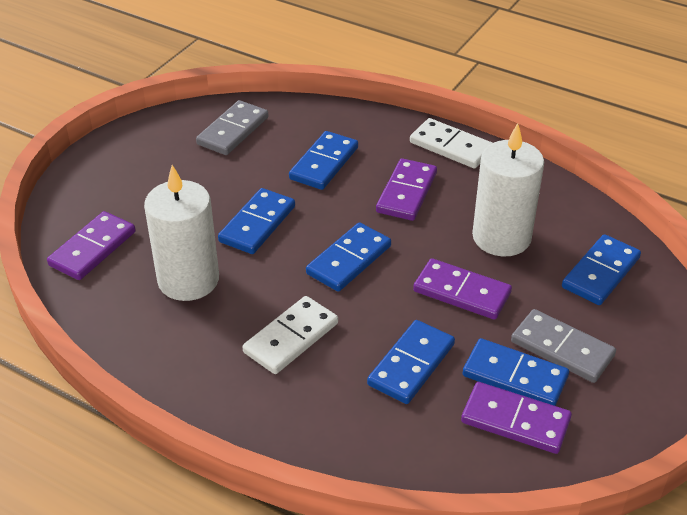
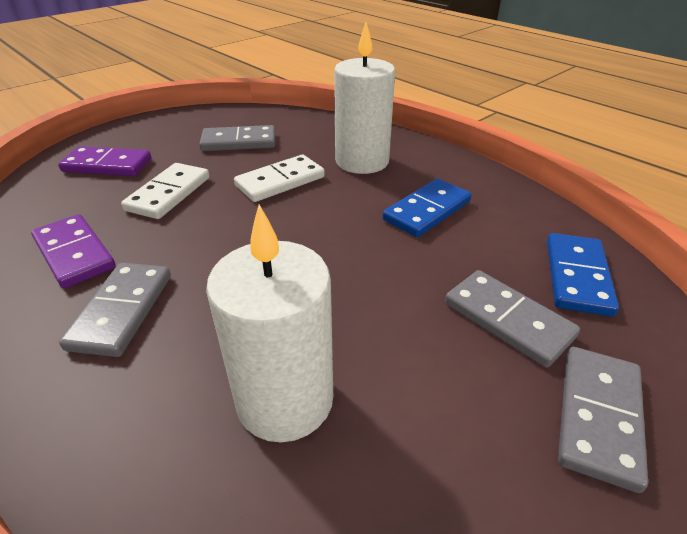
blue domino: [218,188,295,254] [289,131,358,190] [306,222,391,292] [367,320,455,404] [463,338,569,406] [562,234,641,305] = 6 -> [383,178,471,237] [547,233,619,317] = 2
grey domino: [196,100,268,155] [511,309,616,383] = 2 -> [59,263,171,357] [199,125,275,151] [445,270,580,368] [558,347,648,493] = 4
purple domino: [47,211,136,280] [376,158,437,221] [413,258,512,320] [461,382,572,454] = 4 -> [31,214,116,288] [58,146,151,176] = 2

